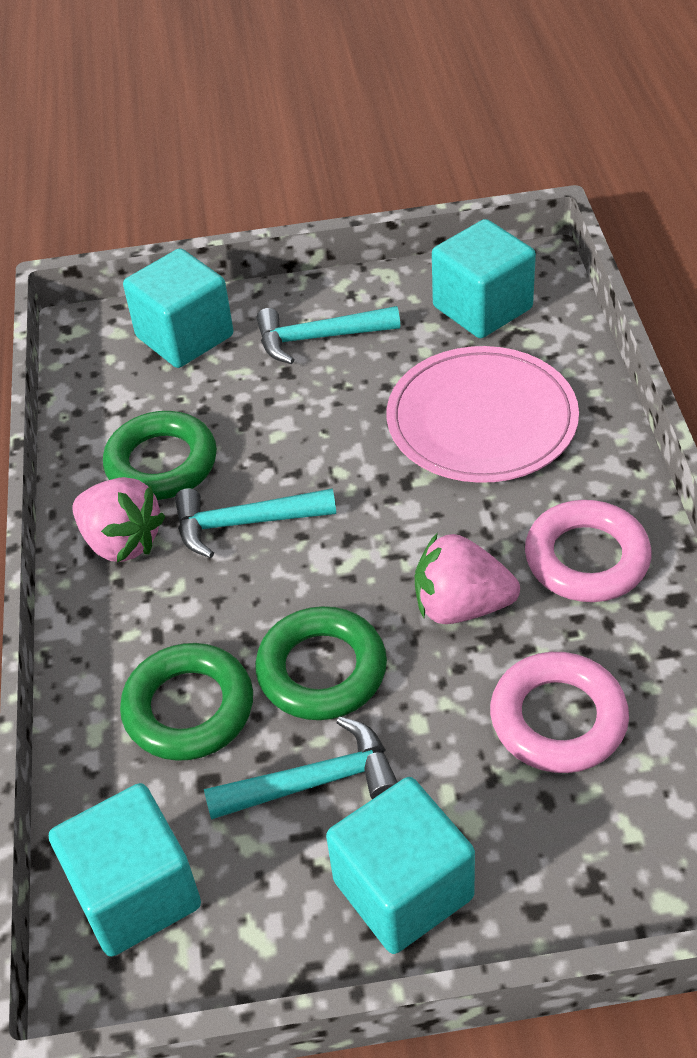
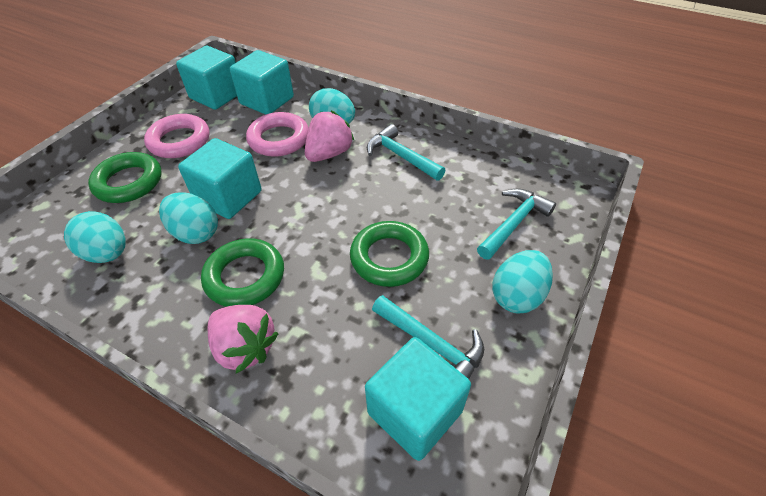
pink plate: [387,346,579,483] = 1 -> none = 0
turquoise egg: none = 0 -> [64,211,126,263] [159,192,218,244] [309,88,355,123] [492,250,553,313] = 4

